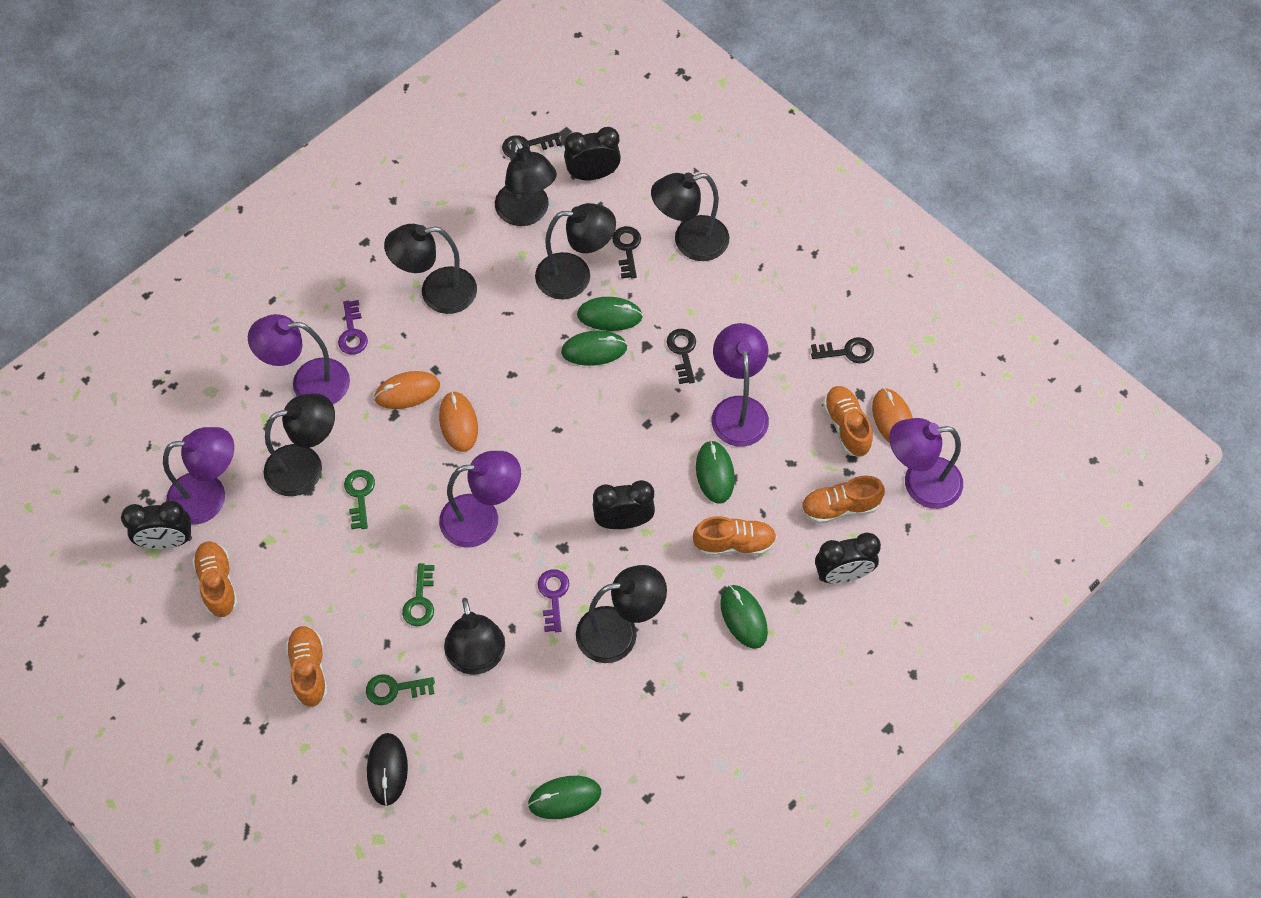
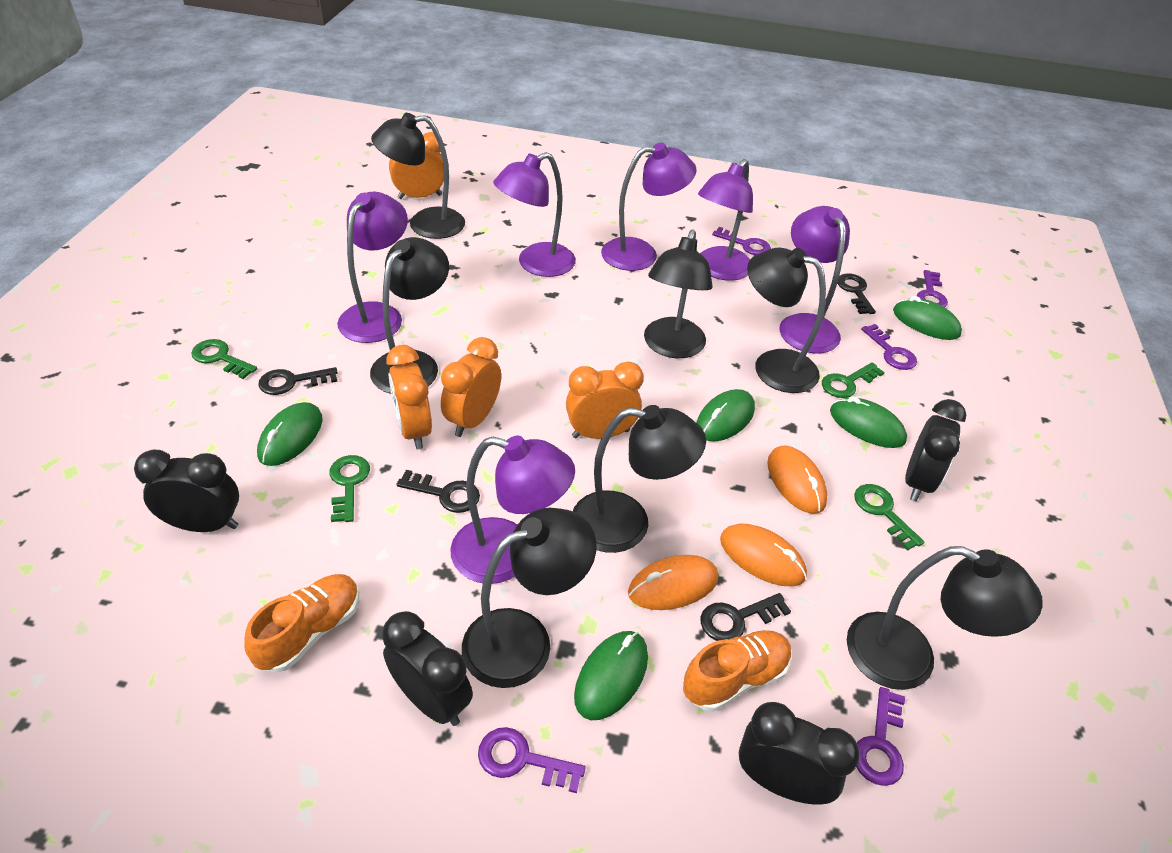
black mouse: [367,733,408,806] = 1 -> none = 0
green key: [344,470,375,529] [366,674,435,705] [402,563,435,626] = 3 -> [191,339,257,379] [329,455,370,522] [822,362,885,398] [854,484,924,551] = 4
orange clock: none = 0 -> [386,345,432,450] [389,132,444,199] [441,337,501,437] [566,361,644,439] = 4
orange shoe: [192,541,238,617] [285,626,328,707] [693,516,777,556] [801,476,885,524] [823,386,873,457] = 5 -> [244,574,359,673] [683,630,792,711] = 2
purple key: [338,300,368,355] [538,569,569,632] = 2 -> [478,727,586,793] [712,227,771,255] [856,687,905,786] [861,324,917,370] [917,270,948,307] = 5
purple lamp: [163,427,234,525] [248,314,350,404] [439,451,521,547] [712,323,769,447] [889,418,963,509] = 5 -> [337,192,408,343] [450,436,575,584] [493,152,576,277] [601,143,696,271] [698,159,753,281] [780,206,850,353] = 6

